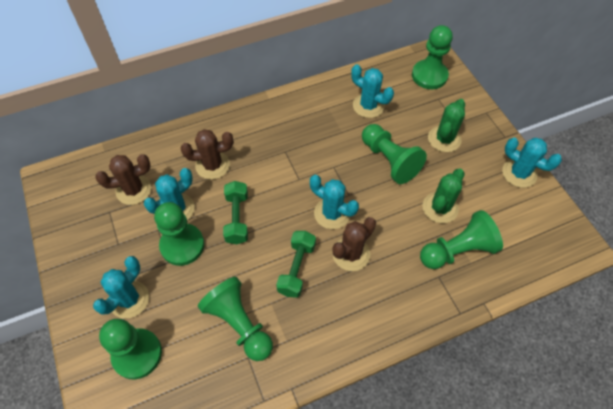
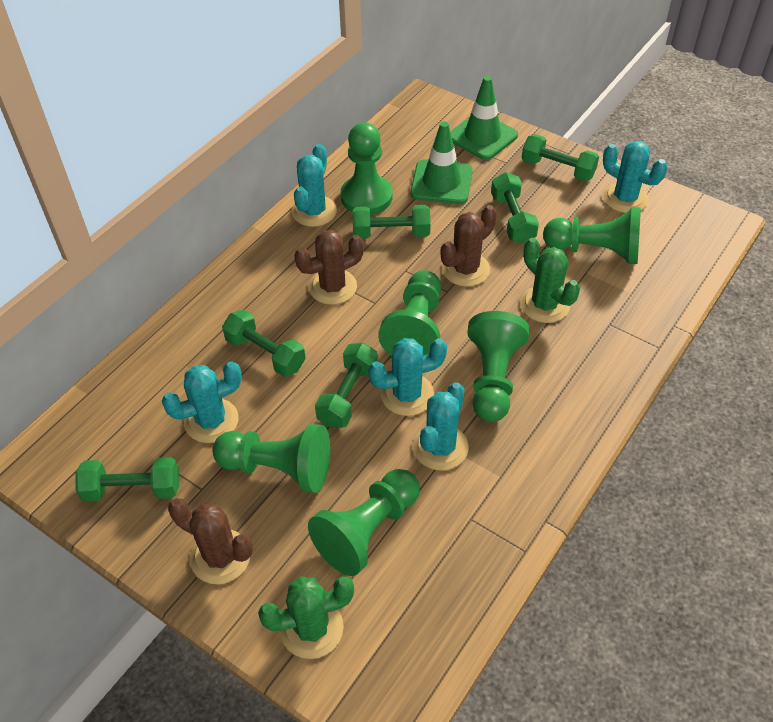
green dumbbell: [223,181,248,244] [276,231,316,298] = 2 -> [75,457,179,502] [222,310,306,377] [315,343,378,428] [353,205,431,239] [491,172,539,244] [521,134,599,181] = 6
green traffic cone: none = 0 -> [410,122,473,204] [450,76,518,160] = 2

